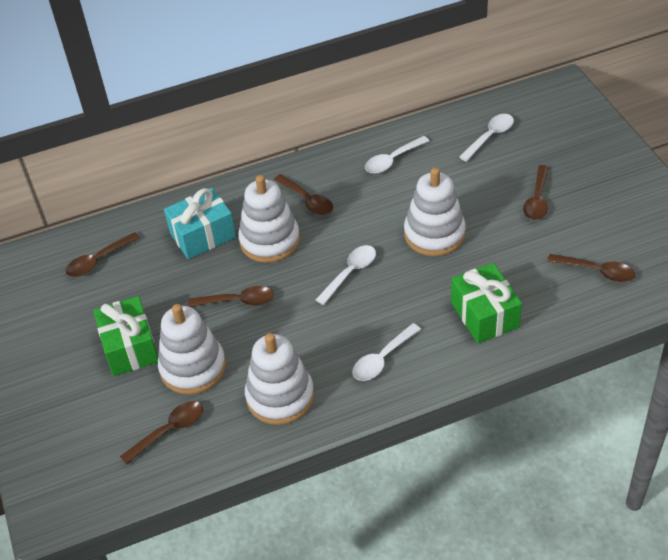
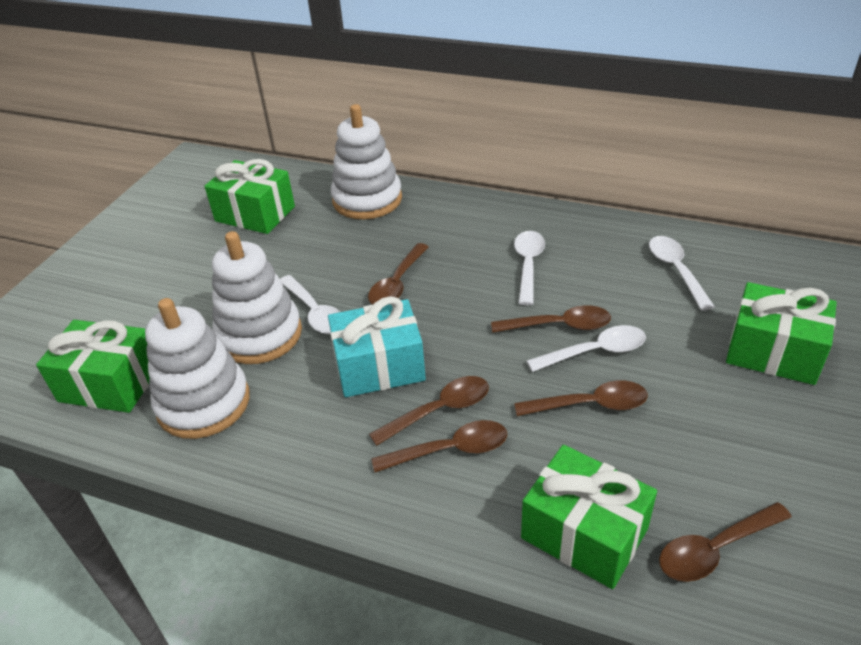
green gift: [93,296,158,376] [451,263,522,343] = 2 -> [36,320,150,413] [204,159,295,234] [521,445,657,589] [726,282,837,385] = 4
white stacking toy: [158,304,226,395] [238,175,300,263] [245,333,314,425] [404,168,466,256] = 4 -> [145,298,250,439] [212,231,302,364] [331,104,402,219] = 3

